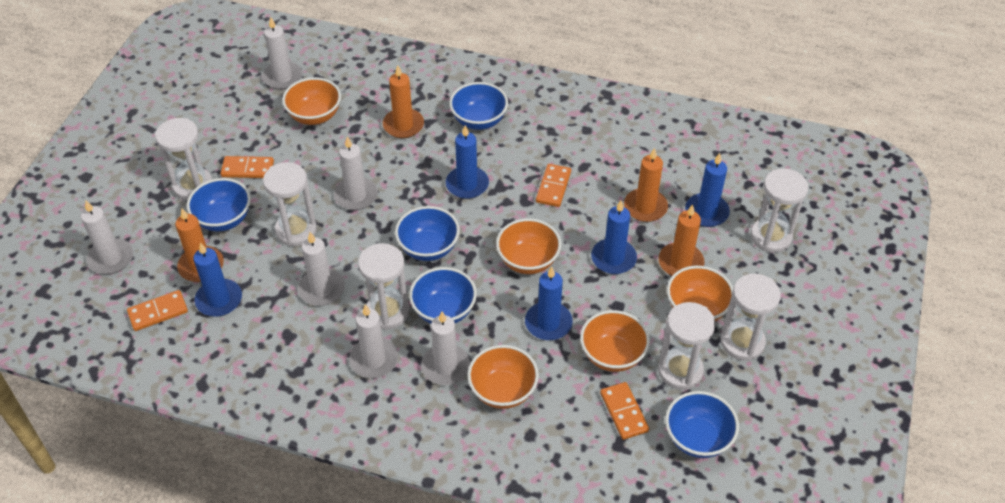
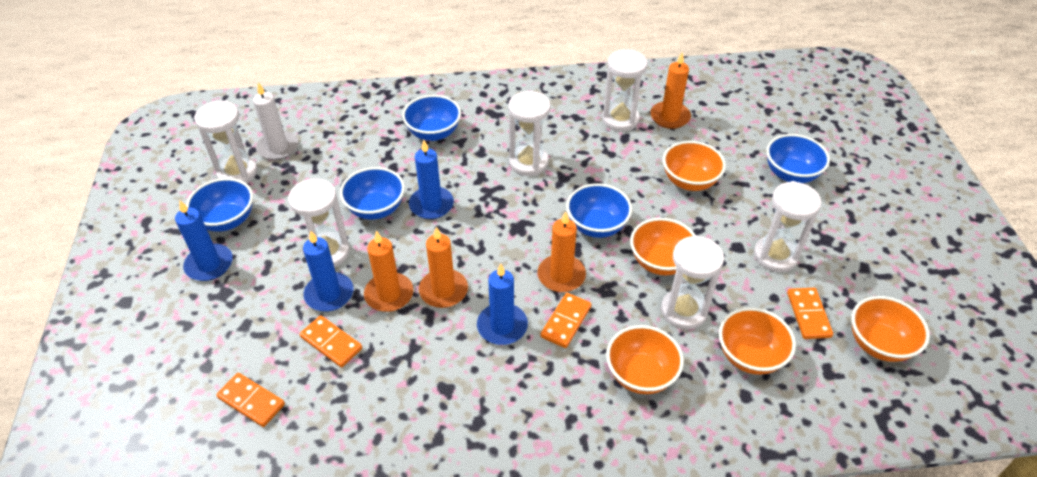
blue candle: [193,243,242,317] [446,125,489,199] [525,267,573,340] [591,201,637,274] [685,153,730,227] = 5 -> [175,201,233,281] [303,230,353,312] [409,140,454,219] [477,264,528,345] = 4
white candle: [81,201,133,274] [262,17,302,90] [298,232,345,306] [334,136,378,210] [349,304,398,378] [421,312,470,385] = 6 -> [253,82,299,160] = 1

